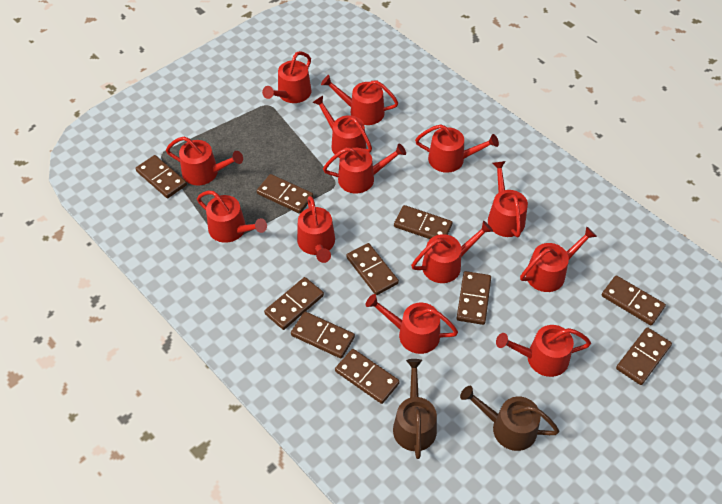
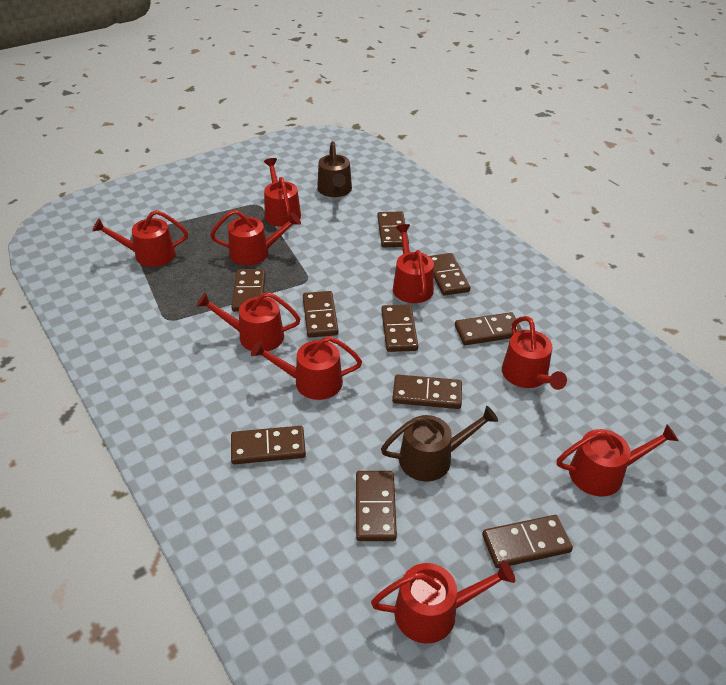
red watering can: [166,136,243,185] [197,191,267,243] [262,51,311,103] [297,196,335,263] [312,96,372,158] [321,75,398,125] [323,144,406,194] [366,294,458,354] [411,221,493,283] [415,124,499,173] [488,161,528,237] [496,325,591,377] [520,226,597,292] = 13 -> [92,210,188,267] [196,292,301,352] [210,210,301,265] [251,336,362,400] [264,158,301,227] [371,561,515,643] [393,224,434,303] [502,316,567,390] [557,424,679,497] = 9

